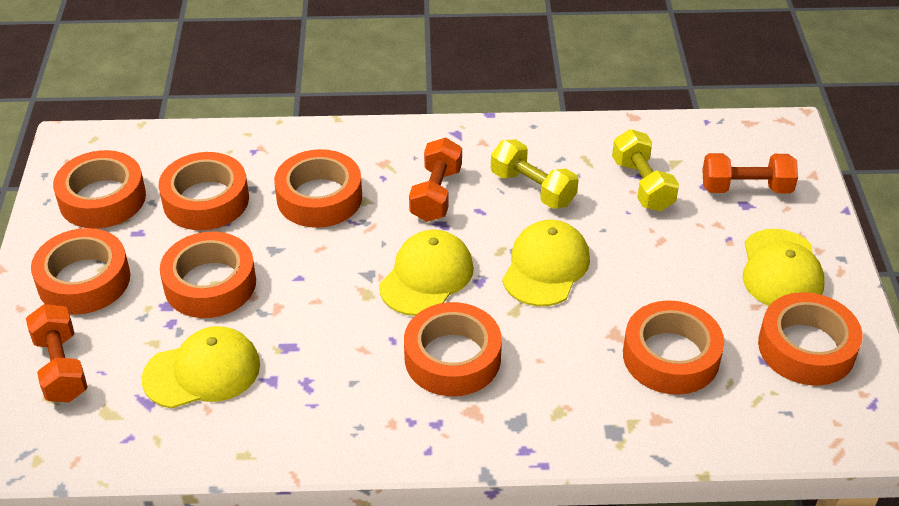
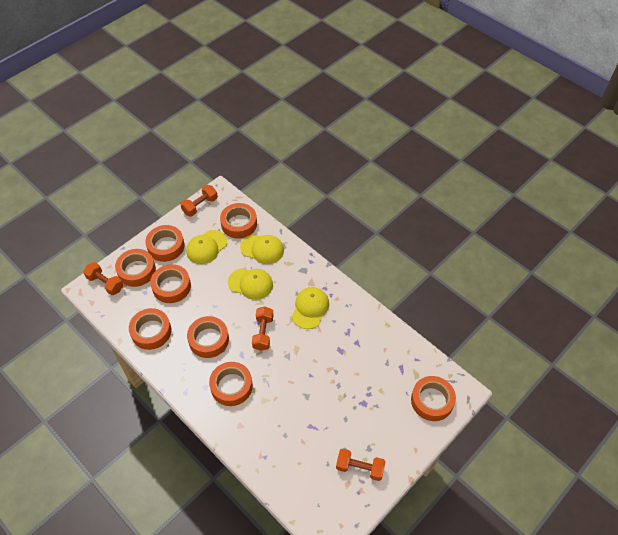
orange dumbbell: [26,304,88,402] [409,137,462,222] [702,153,798,193] = 3 -> [83,262,123,295] [180,185,218,217] [252,307,274,351] [336,448,386,481] = 4
yellow dumbbell: [491,139,579,209] [612,129,679,211] = 2 -> none = 0

